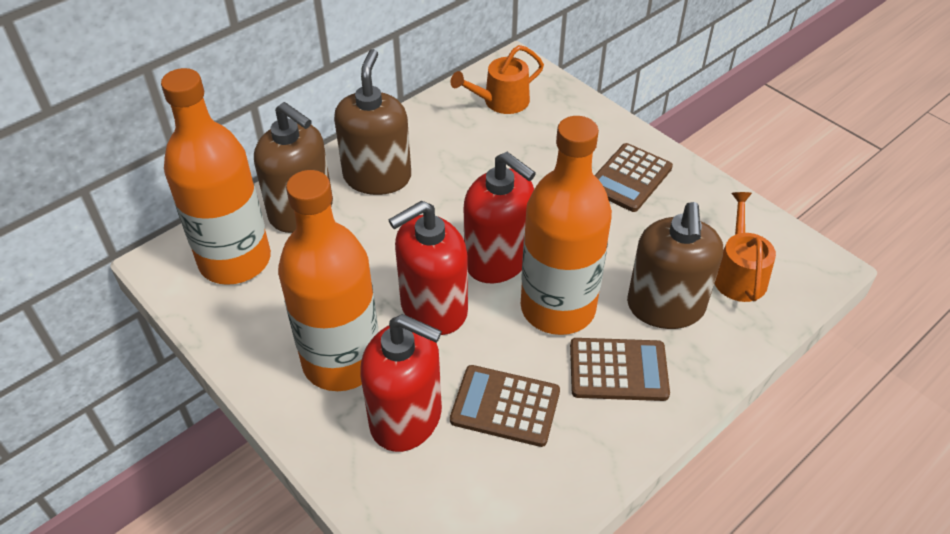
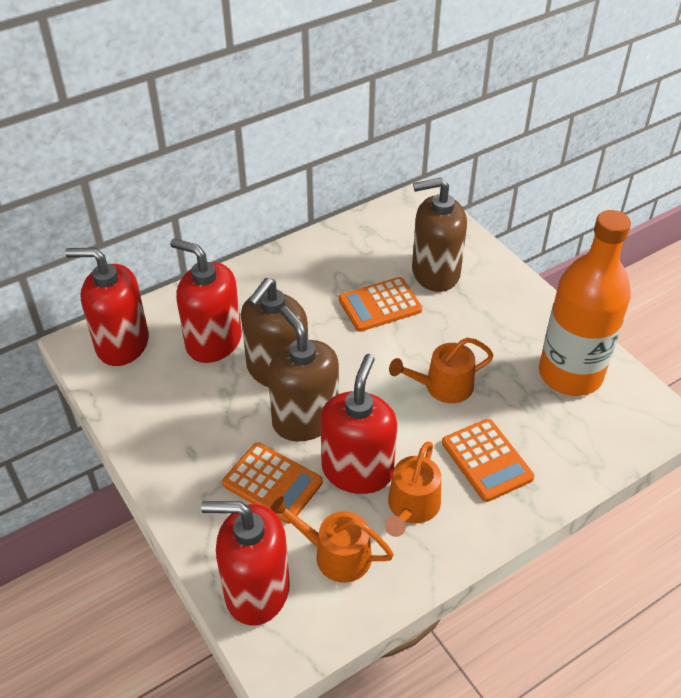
brown calculator: [450,365,560,447] [570,338,670,401] [594,143,673,212] = 3 -> none = 0
orange bottle: [161,68,271,285] [278,170,378,391] [521,116,612,335] = 3 -> [539,210,631,396] = 1
orange calculator: none = 0 -> [222,442,323,524] [339,277,422,332] [442,419,534,502] = 3
orange watering can: [450,45,544,114] [714,192,776,302] = 2 -> [270,496,394,583] [385,442,441,537] [389,338,494,403] = 3
red soap dispenser: [360,314,442,452] [389,200,468,335] [464,152,536,283] = 3 -> [65,248,149,366] [170,239,242,363] [201,501,290,626] [320,354,397,494] = 4

